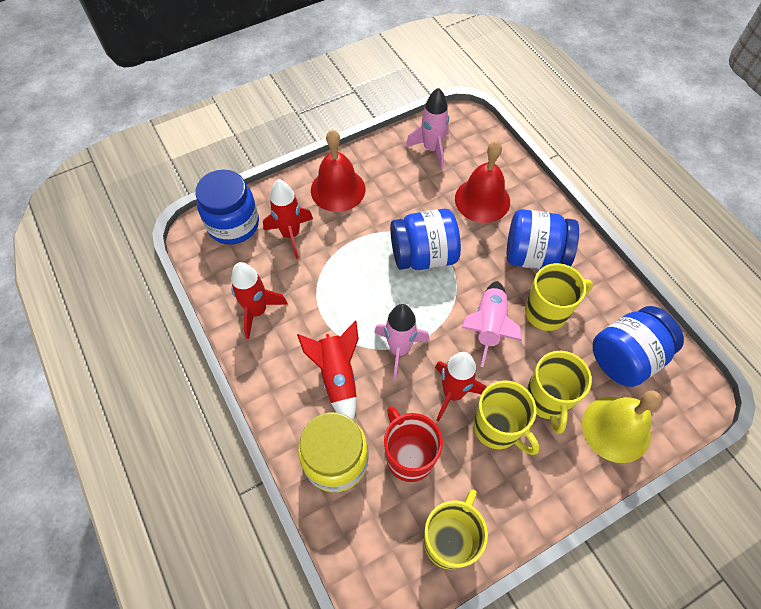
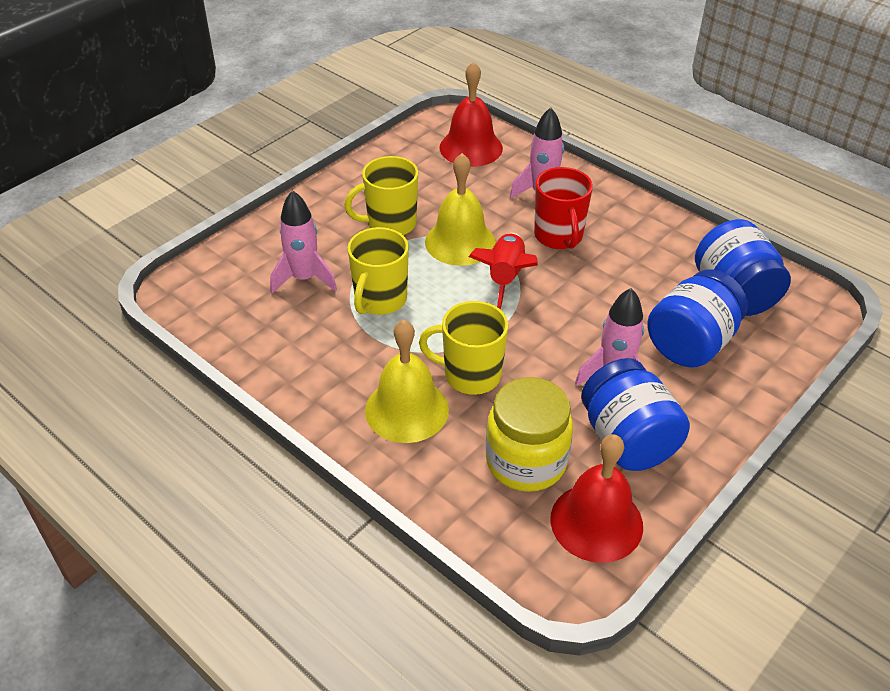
blue jar: [195,170,259,244] [390,209,461,270] [507,209,579,269] [593,306,684,387] = 4 -> [581,358,690,471] [647,269,748,368] [695,219,791,316] = 3
red rocket: [231,262,288,339] [263,179,313,259] [297,321,359,420] [435,352,487,422] = 4 -> [469,233,538,310] = 1
yellow bell: [582,390,662,463] = 1 -> [365,320,449,443] [425,153,496,266] = 2
yellow mug: [424,489,488,570] [473,380,540,455] [525,263,593,331] [526,351,592,434] = 4 -> [344,156,418,235] [347,227,409,315] [419,301,508,395] = 3

